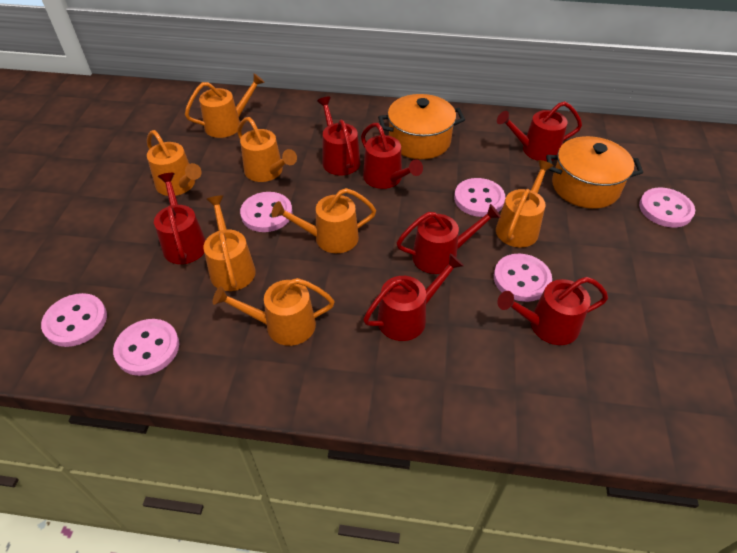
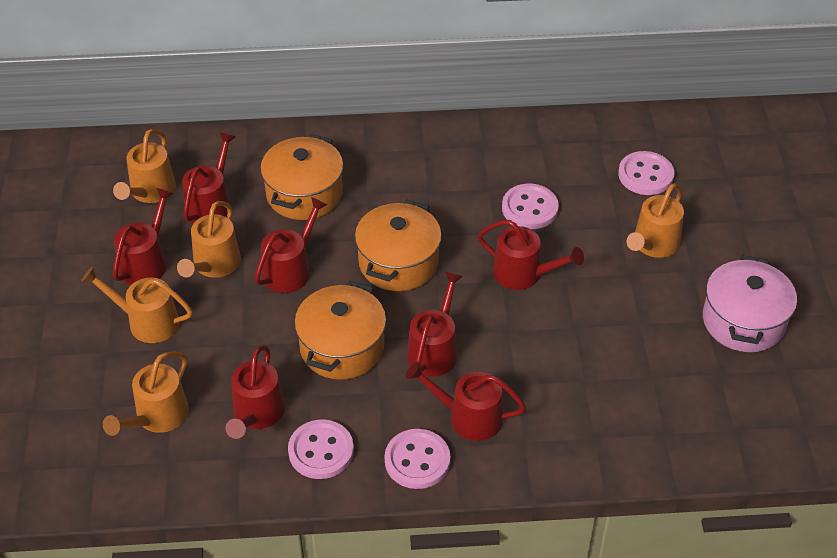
orange pot: [378,94,465,159] [546,136,643,209] = 2 -> [260,134,344,220] [294,281,386,380] [355,200,442,291] = 3
orange watering can: [147,130,201,196] [185,73,265,138] [204,195,256,291] [213,278,335,346] [237,117,297,182] [272,188,376,253] [496,160,554,247] = 7 -> [81,266,193,343] [103,352,189,436] [113,129,176,203] [177,201,241,278] [627,183,684,258] = 5
pink button: [41,293,107,347] [113,319,179,376] [240,192,292,232] [454,178,505,217] [494,254,552,302] [639,188,695,228] = 6 -> [288,419,354,479] [385,429,450,489] [502,184,559,229] [618,151,675,195] = 4
pink pot: none = 0 -> [703,255,797,352] = 1

